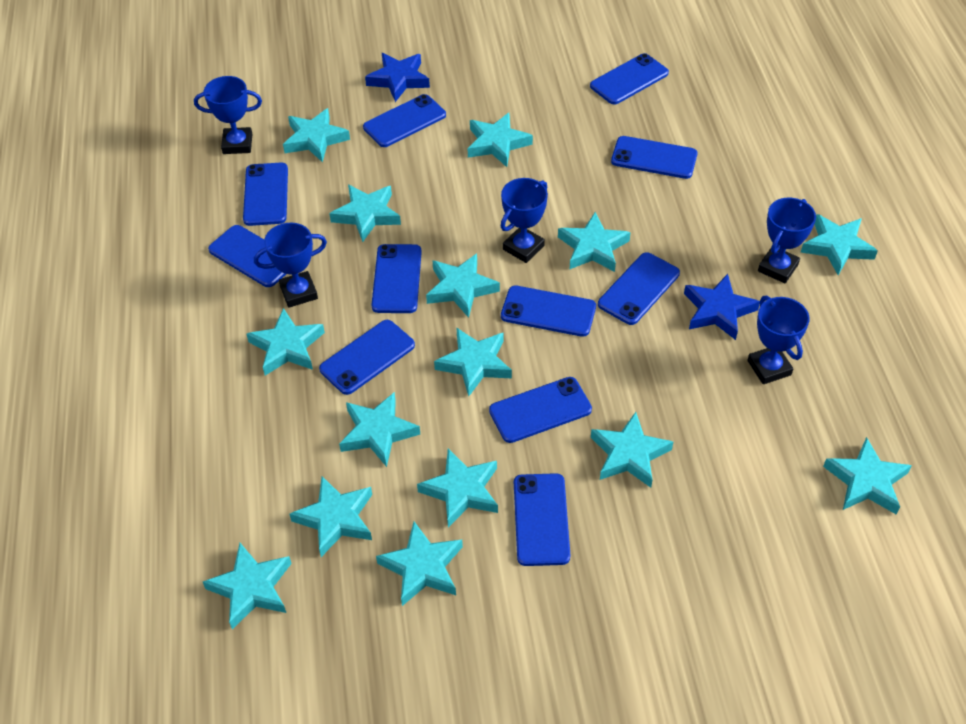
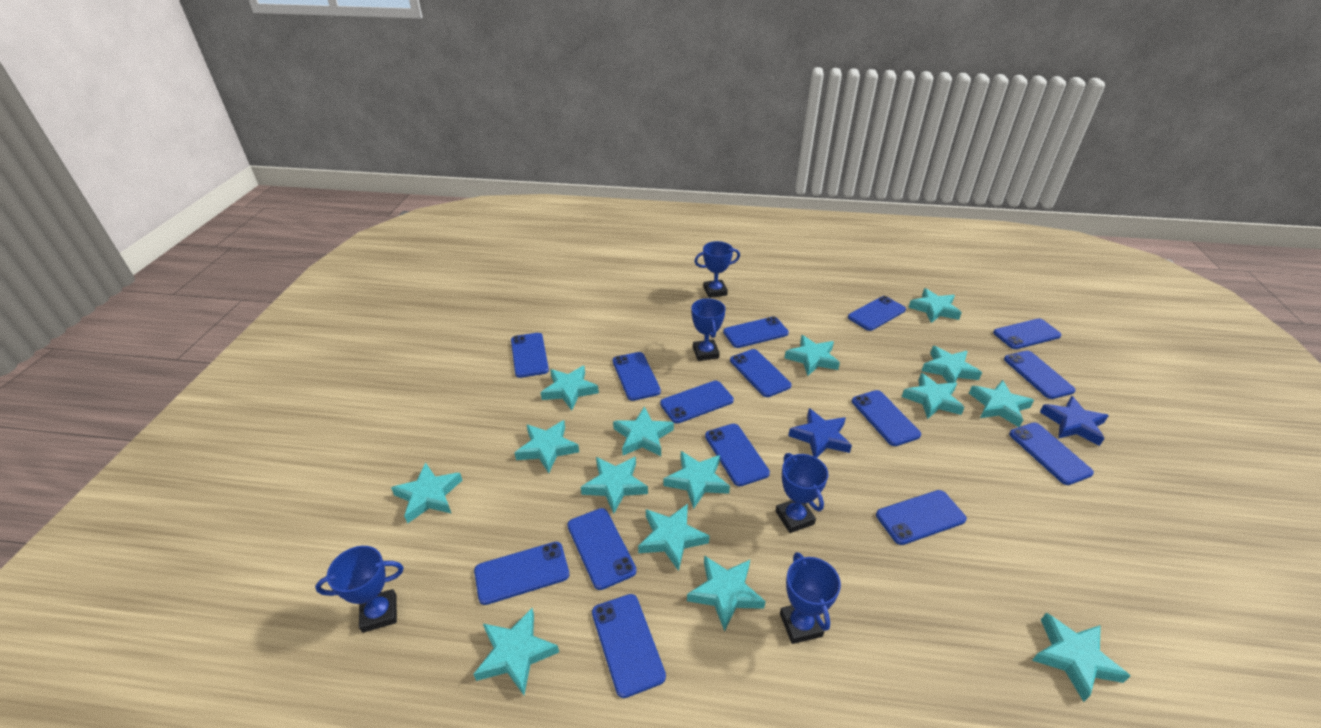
blue phone: [208,225,286,287] [243,163,288,226] [319,320,415,395] [363,94,446,147] [371,244,422,313] [489,377,592,443] [501,285,596,337] [514,473,570,566] [590,53,669,104] [598,252,680,325] [611,136,697,179] = 11 -> [474,542,569,605] [511,333,549,378] [567,508,637,590] [592,594,666,698] [612,352,661,401] [660,381,734,424] [705,424,770,486] [723,316,789,348] [730,349,791,397] [848,296,906,331] [852,390,921,446] [876,490,967,545] [993,318,1061,349] [1004,351,1075,399] [1009,423,1094,485] = 15

